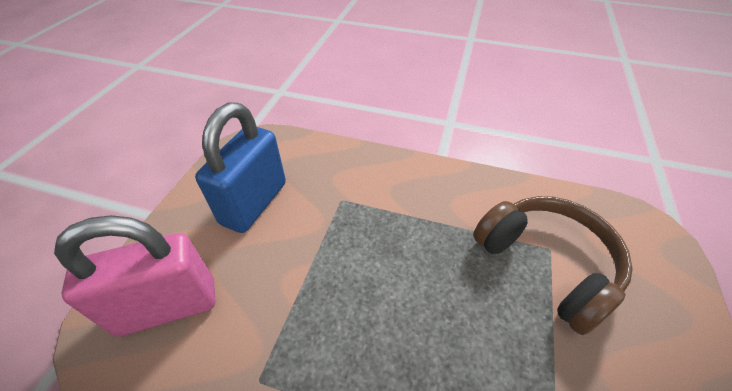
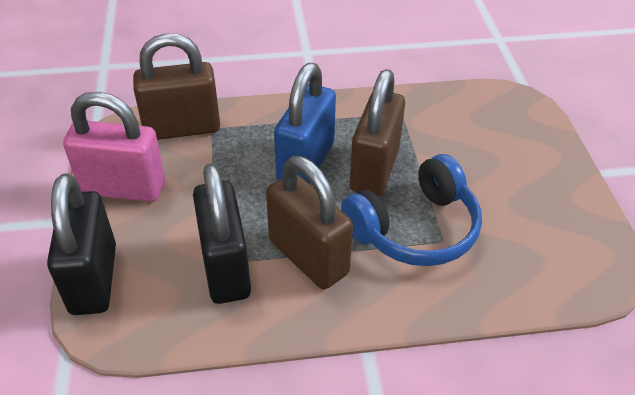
black padlock: none = 0 -> [47,173,116,315] [193,163,251,304] = 2
blue headphones: none = 0 -> [341,154,482,266] = 1
brown headphones: [473,196,633,335] = 1 -> none = 0
brown padlock: none = 0 -> [133,33,220,140] [266,156,353,289] [350,69,405,197] = 3

